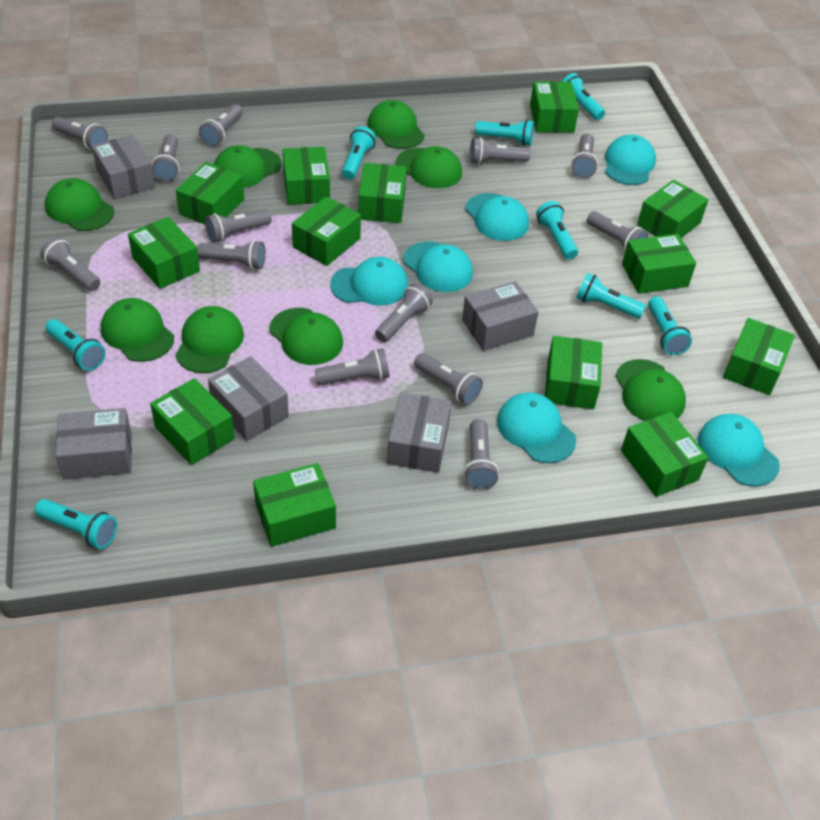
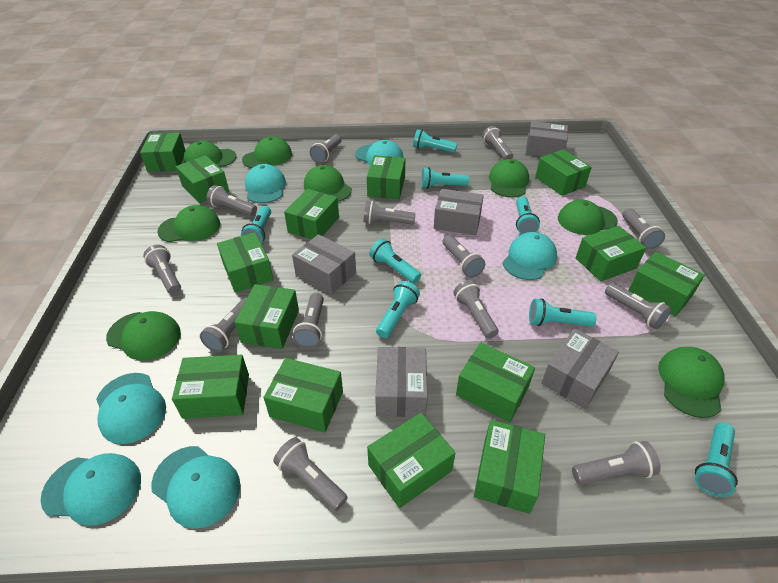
green box: [128,217,200,289] [150,378,235,465] [176,162,244,224] [253,463,336,547] [283,147,330,205] [292,196,361,266] [358,163,407,223] [530,81,579,133] [545,336,602,409] [621,412,709,497] [622,234,696,294] [637,180,708,238] [723,318,795,395] = 13 -> [140,132,186,172] [172,355,249,419] [176,155,229,203] [217,232,273,293] [234,284,299,349] [263,358,343,432] [284,189,339,239] [367,155,405,199] [367,413,455,508] [456,343,535,422] [474,420,545,514] [535,149,592,196] [576,226,646,281] [628,252,705,316] = 14

